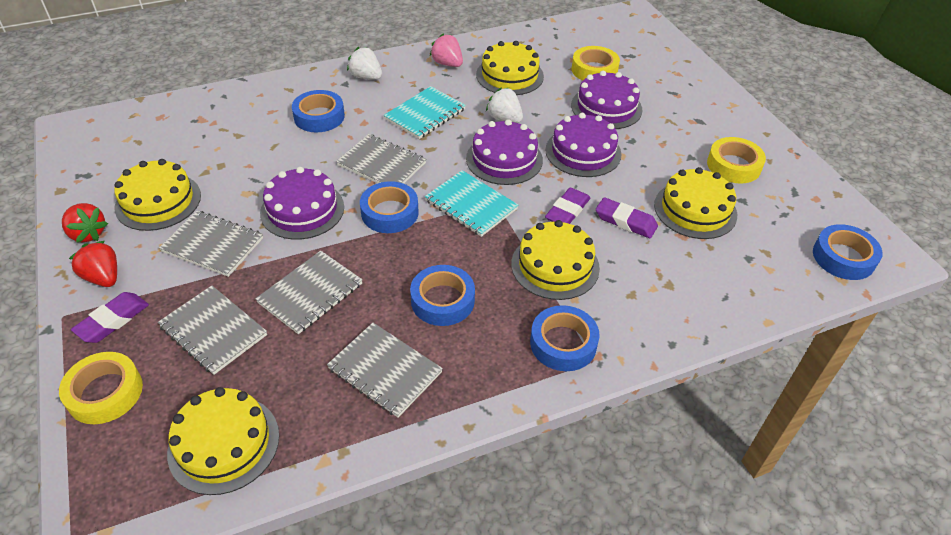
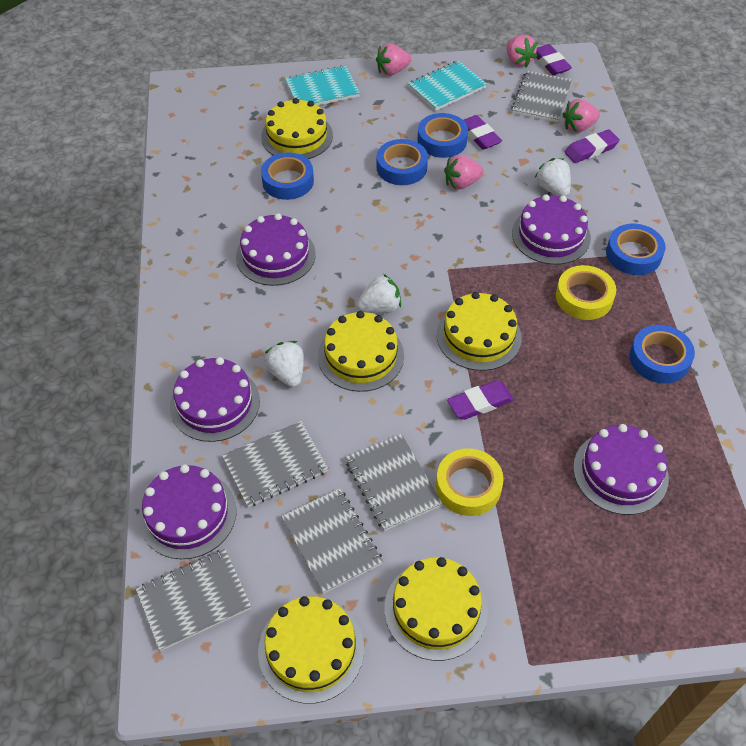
pink strawberry: [430,34,463,67] = 1 -> [376,44,411,76] [444,154,484,190] [507,35,537,67] [562,99,600,133] = 4
purple cake: [260,167,344,240] [466,119,543,185] [545,113,622,177] [571,71,642,129] = 4 -> [139,464,236,559] [170,357,260,442] [236,213,316,286] [512,194,591,265] [573,424,669,515] = 5
purple eraser: [71,292,149,343] [545,188,590,224] [596,197,658,238] = 3 -> [447,380,514,420] [464,115,502,150] [536,44,572,75] [565,129,620,163] = 4
red strawberry: [62,203,108,242] [69,241,117,287] = 2 -> none = 0
white strawberry: [347,47,382,80] [486,88,523,123] = 2 -> [265,341,304,387] [357,274,401,313] [535,158,571,197] = 3
yellow tape: [59,352,143,424] [572,46,620,81] [707,137,766,184] = 3 -> [436,448,504,516] [556,265,616,320] = 2

